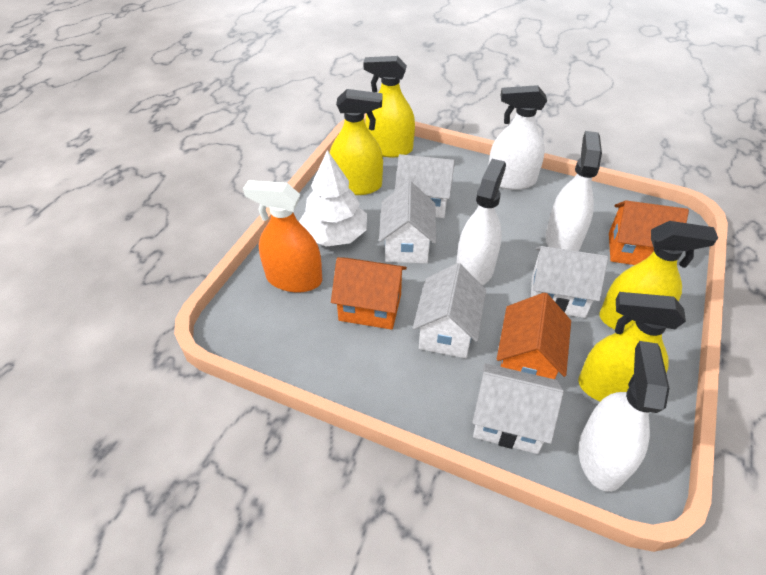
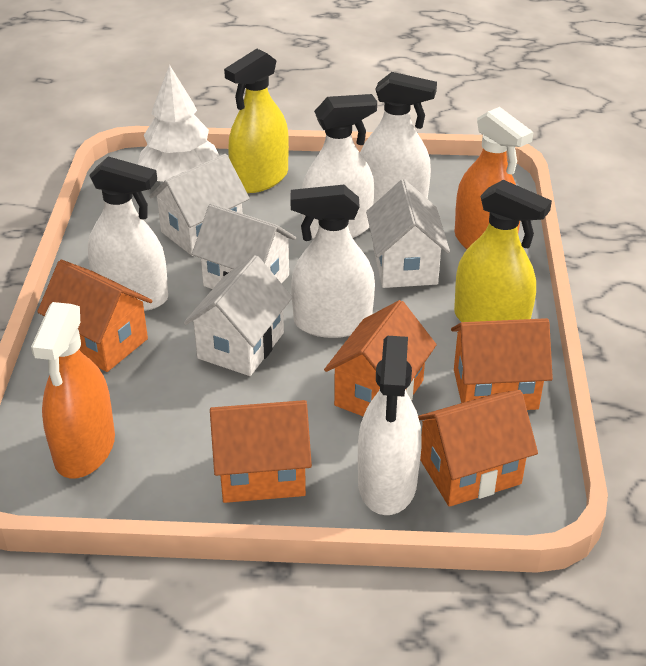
orange house: [331,257,407,330] [497,292,571,379] [609,200,689,265] = 3 -> [37,260,152,372] [210,400,312,503] [324,300,437,416] [418,390,538,507] [451,318,553,410] = 5
orange spray bottle: [243,180,322,293] = 1 -> [31,302,115,478] [455,107,533,249] = 2
white house: [379,181,436,264] [394,154,455,218] [413,263,486,358] [472,363,564,454] [531,246,608,318] = 5 -> [149,154,250,256] [184,255,293,376] [192,204,296,289] [366,179,450,288] = 4
white spray bottle: [456,159,506,286] [488,85,547,190] [545,131,602,251] [578,341,669,492] = 4 -> [88,156,168,311] [290,185,375,338] [302,94,377,239] [358,336,422,515] [360,72,437,205] = 5
yellow spray bottle: [330,89,383,195] [364,56,415,158] [578,292,686,402] [600,221,718,330] = 4 -> [224,49,289,193] [454,180,552,322] = 2

